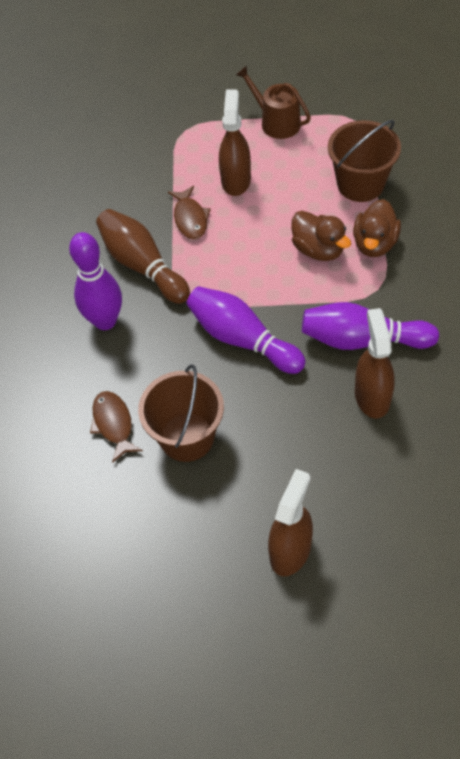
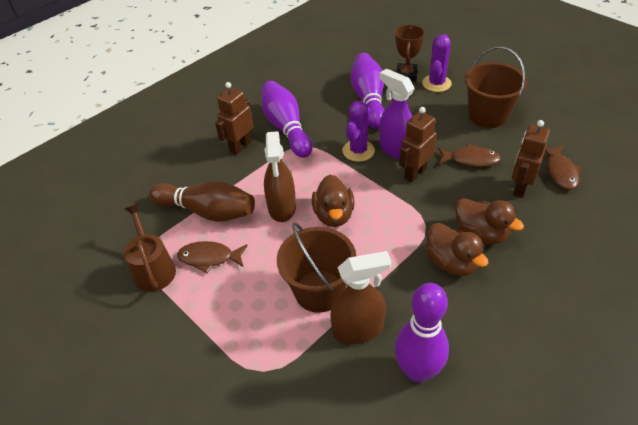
brown duck: [291,211,351,261] [353,199,401,257] = 2 -> [312,175,355,227] [426,223,489,276] [455,198,524,244] = 3
brown fish: [90,391,143,463] [168,186,211,239] = 2 -> [177,241,248,273] [438,144,501,167] [545,146,581,190] = 3
brown robot: none = 0 -> [215,82,253,155] [399,107,437,182] [512,120,550,198] = 3
brown spray bottle: [219,90,251,196] [268,469,313,576] [355,308,395,418] = 3 -> [264,131,296,222] [330,251,392,344] = 2
brown trophy: none = 0 -> [395,25,425,82] = 1
purple cactus: none = 0 -> [342,101,375,162] [422,34,452,92] = 2
purple spray bottle: none = 0 -> [379,69,415,159] = 1

